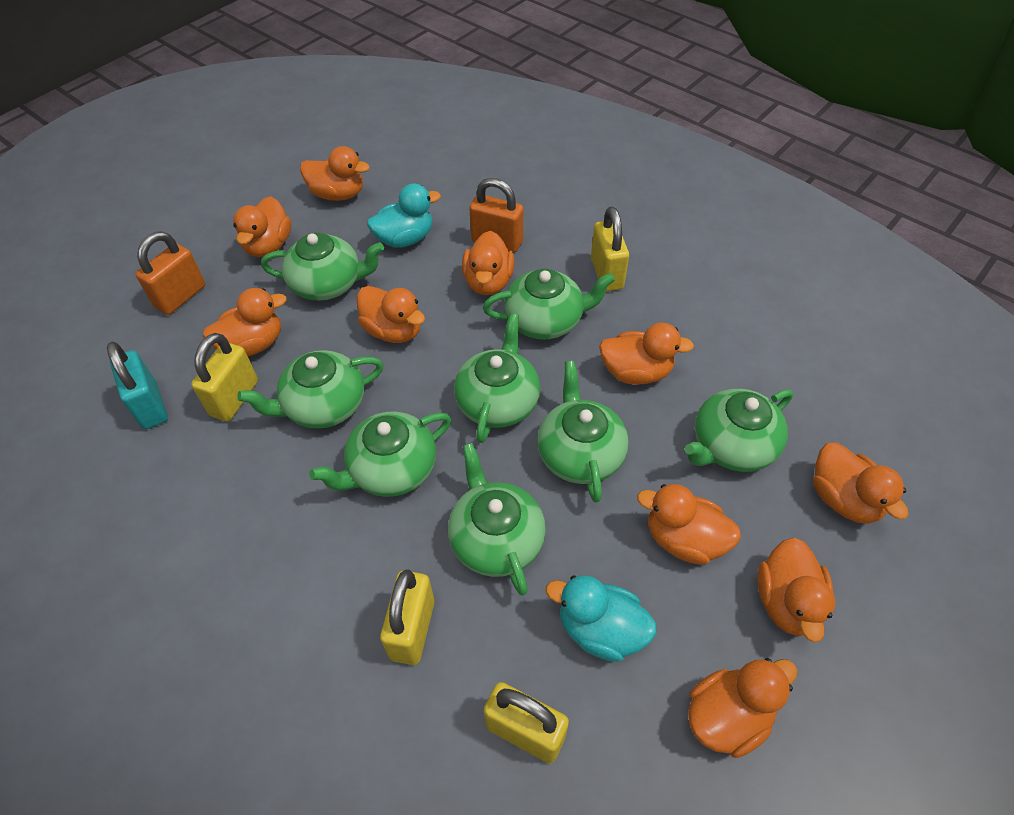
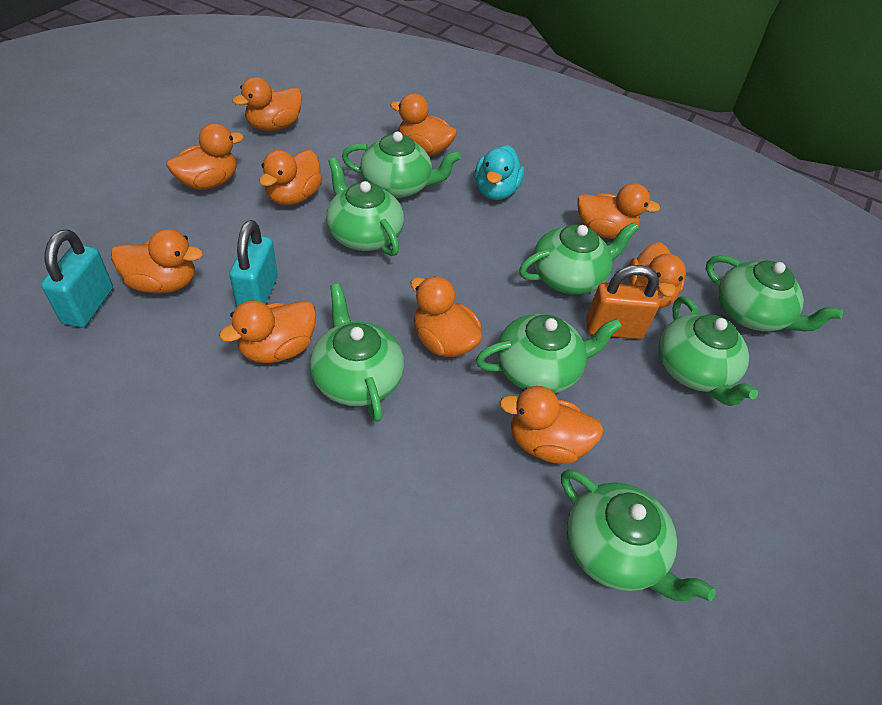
orange padlock: [136,231,205,315] [469,178,523,252] = 2 -> [586,265,660,339] = 1
turquoise duck: [367,183,441,248] [546,575,657,662] = 2 -> [475,145,524,200] = 1
turquoise padlock: [107,342,168,429] = 1 -> [41,229,113,328] [229,220,278,307] = 2
yellow padlock: [191,333,258,421] [380,569,435,665] [484,682,569,763] [591,207,629,291] = 4 -> none = 0

